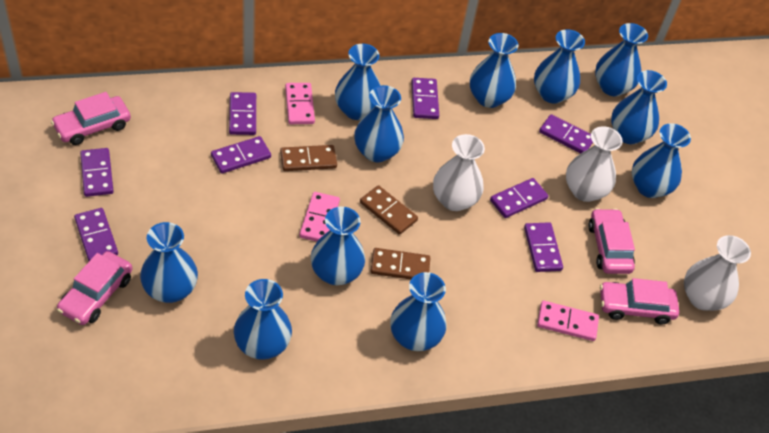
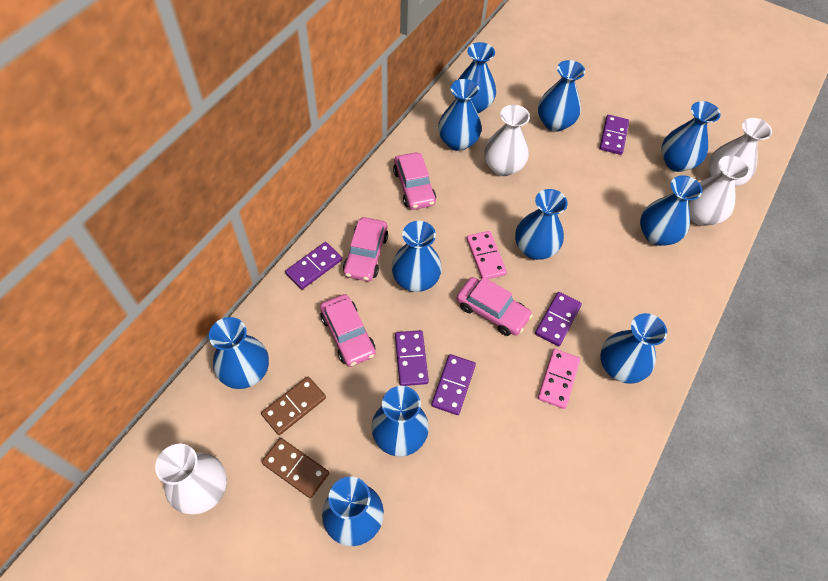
brown domino: [280,145,337,171] [360,185,418,235] [370,248,430,279] = 3 -> [261,377,326,435] [262,438,329,498] = 2
pink domino: [285,83,315,124] [299,192,340,242] [537,301,599,341] = 3 -> [467,231,507,279] [538,349,580,409] = 2
purple domino: [74,208,118,261] [80,148,114,197] [211,136,271,174] [229,92,256,135] [411,78,439,119] [490,178,548,218] [524,222,563,272] [539,114,593,153] = 8 -> [285,242,342,290] [395,330,429,386] [431,354,476,415] [535,292,582,346] [600,115,629,155] = 5
white vase: [433,134,485,211] [566,126,623,202] [684,235,751,311] = 3 -> [155,444,227,515] [484,105,530,176] [688,155,750,226] [708,118,772,187] = 4

